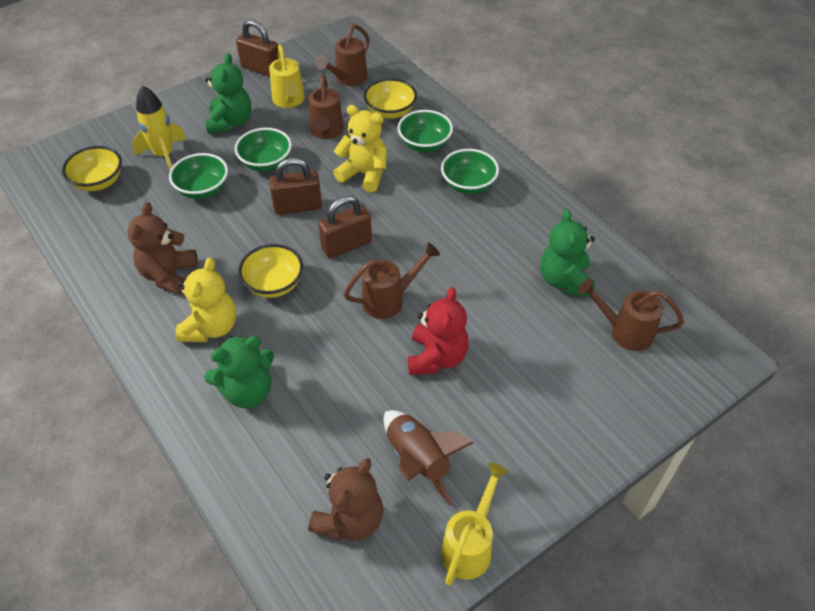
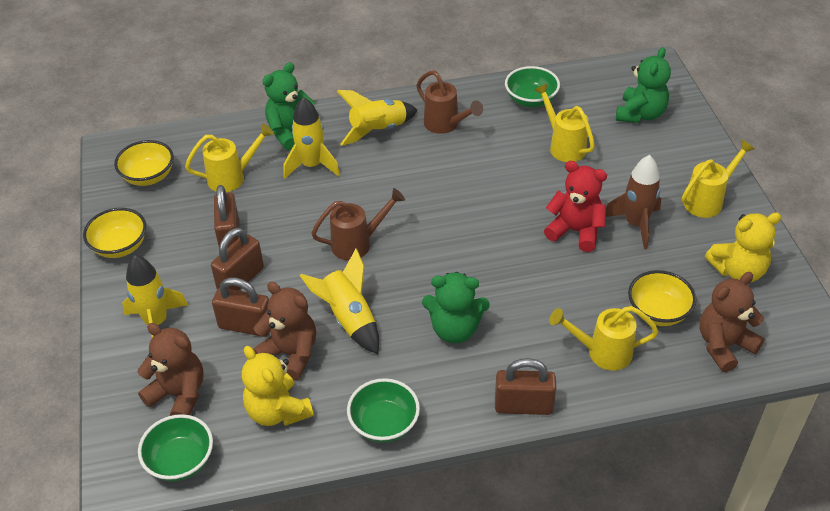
brown padlock: [236,20,279,76] [269,158,322,215] [318,196,372,258] = 3 -> [211,228,264,291] [212,277,270,337] [214,185,240,248] [495,358,556,415] = 4
brown teddy bear: [127,202,198,295] [308,458,383,541] = 2 -> [137,323,204,416] [253,282,316,381] [700,272,765,372] = 3
brown watering can: [309,74,344,139] [315,24,370,86] [344,242,440,319] [578,279,684,351] = 4 -> [311,188,405,261] [416,70,483,134] = 2
green bowl: [169,153,228,199] [235,128,292,172] [398,110,453,152] [441,149,499,194] = 4 -> [138,414,213,481] [347,378,420,443] [505,66,560,108] = 3
yellow rocket: [132,85,186,170] = 1 -> [122,255,188,338] [283,97,340,179] [300,249,379,354] [337,90,418,146] = 4
yellow watering can: [269,45,305,108] [441,462,509,586] = 2 -> [185,123,274,192] [535,83,595,162] [549,306,658,371] [682,140,755,218] = 4

